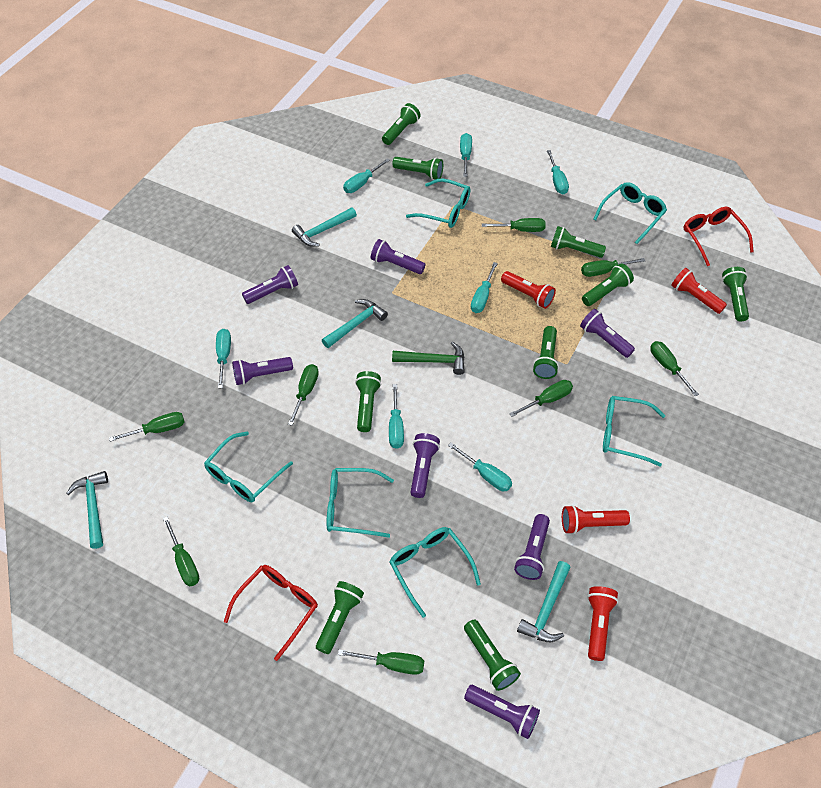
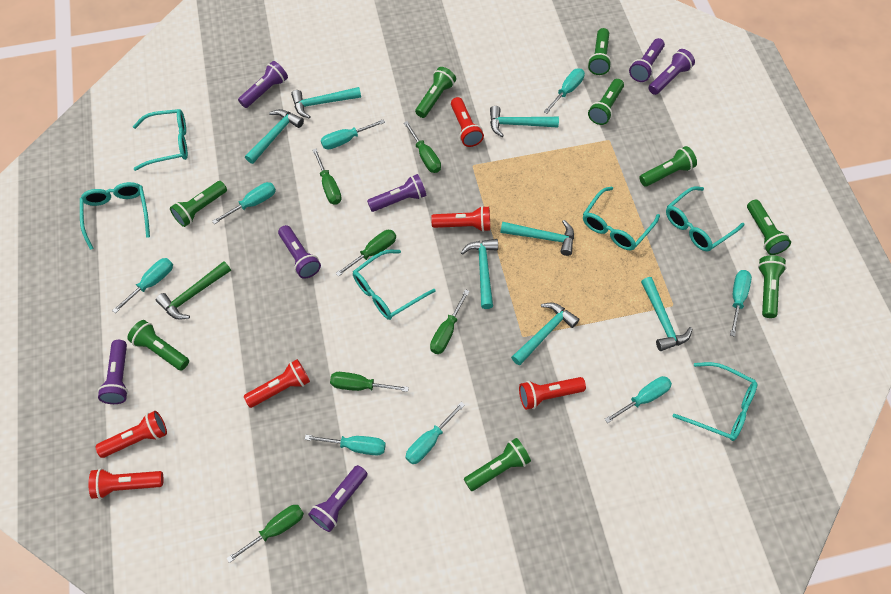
green screwdriver: [109,412,184,442] [163,516,199,586] [288,364,319,426] [338,649,424,675] [482,218,546,232] [509,380,573,417] [581,258,645,277] [650,341,699,396] = 8 -> [226,505,304,563] [313,148,342,205] [330,372,409,392] [336,230,396,277] [404,121,441,173] [430,289,470,354] = 6
red flashlight: [501,271,556,309] [562,505,630,534] [587,586,618,661] [671,268,727,314] = 4 -> [88,468,164,499] [95,411,167,458] [244,359,310,408] [431,206,490,232] [451,97,484,147] [519,377,586,410] = 6
red glasses: [224,565,318,661] [684,207,754,266] = 2 -> none = 0
turquoise hammer: [66,471,108,549] [292,207,357,247] [322,299,388,348] [517,561,571,642] = 4 -> [245,109,304,164] [291,87,361,119] [461,239,498,309] [490,106,559,137] [500,220,574,256] [511,303,580,366] [641,277,692,351] = 7
turquoise screwdriver: [216,329,231,389] [343,158,390,193] [389,384,404,449] [448,443,512,491] [460,133,472,177] [471,262,498,313] [547,150,569,195] = 7 -> [112,258,173,313] [212,182,276,224] [304,435,386,456] [321,120,385,150] [406,402,465,464] [544,69,585,113] [605,376,672,423] [730,270,752,337] = 8

